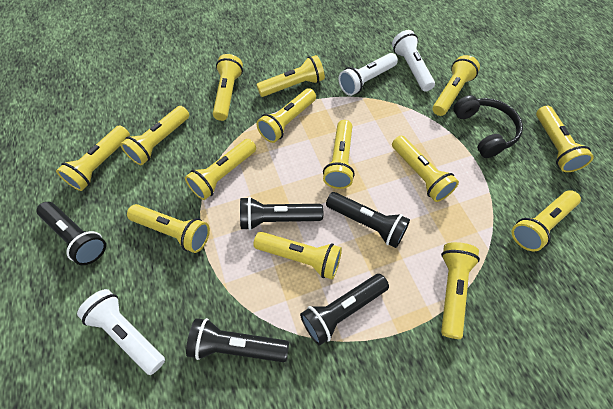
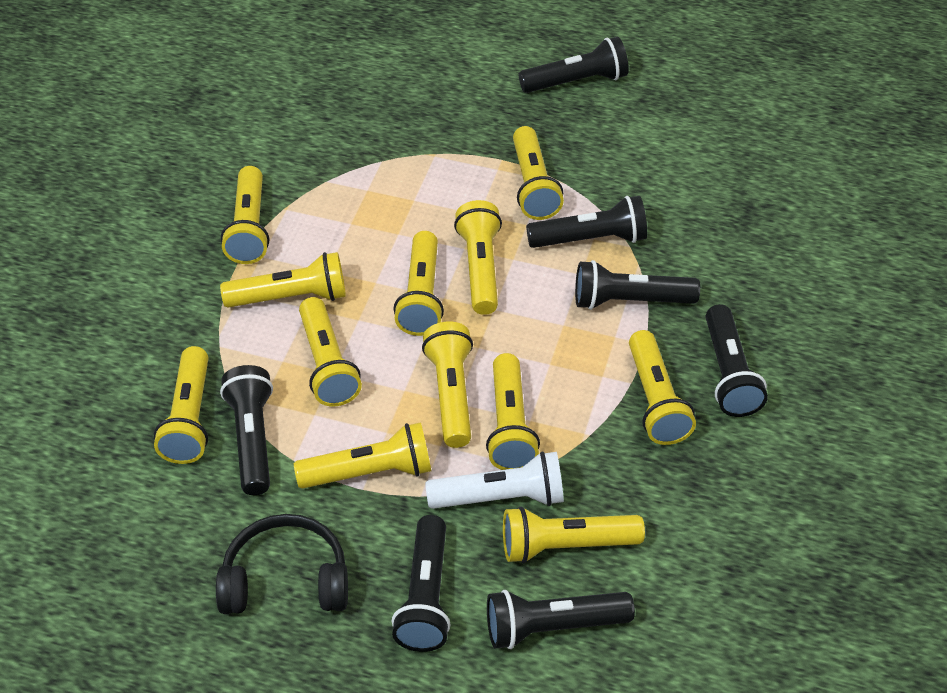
black flashlight: [36,202,106,265] [186,318,289,362] [240,197,323,230] [300,274,389,346] [326,192,410,248] = 5 -> [220,365,273,495] [392,515,451,652] [487,590,635,649] [519,37,629,93] [526,196,647,248] [575,260,700,310] [706,304,768,417] = 7
white flashlight: [77,289,165,375] [339,53,398,96] [392,30,435,92] = 3 -> [425,451,564,509] = 1
yellow flashlight: [56,125,130,191] [120,106,189,165] [127,204,210,253] [185,139,256,200] [213,54,243,121] [253,232,342,280] [256,55,325,97] [256,88,316,143] [323,120,355,189] [392,136,459,202] [433,55,480,116] [441,242,480,339] [512,190,581,251] [536,106,594,172] = 14 -> [154,346,208,464] [220,252,346,308] [221,166,269,264] [294,422,431,489] [299,297,362,406] [394,231,444,336] [422,322,473,448] [454,200,502,315] [486,353,540,470] [503,507,645,563] [513,126,564,220] [629,330,696,445] = 12

